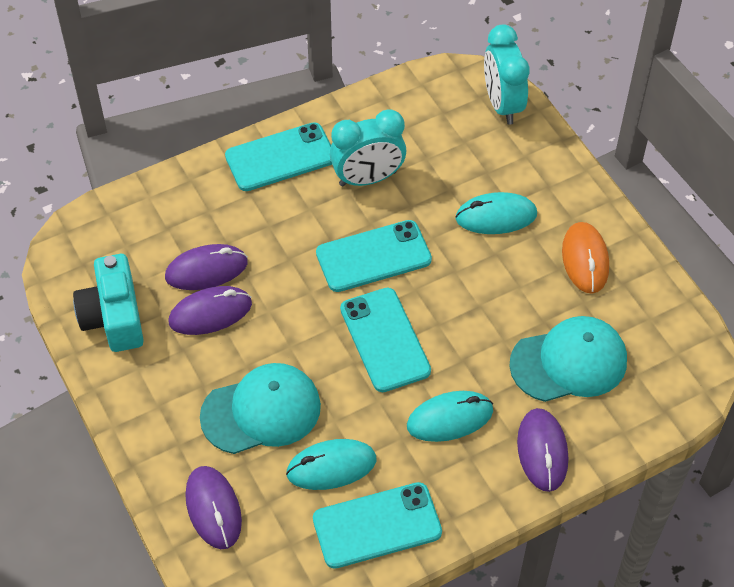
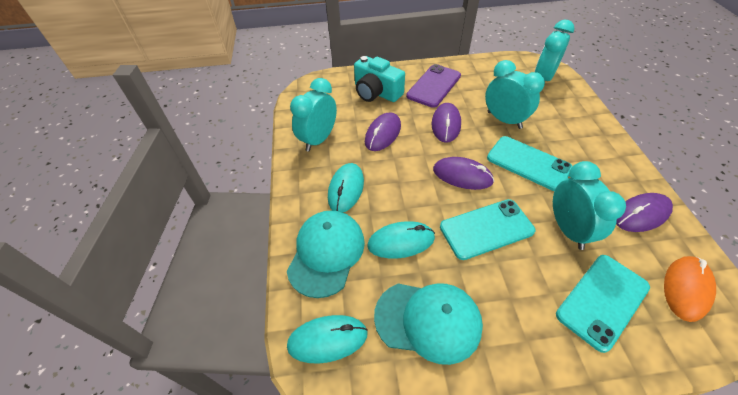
purple phone: none = 0 -> [406,64,461,108] = 1
turquoise clock: [330,109,406,187] [484,24,530,125] = 2 -> [290,78,337,152] [485,60,545,129] [535,20,575,81] [553,161,626,250] = 4
turquoise phone: [225,122,332,191] [313,482,442,569] [316,220,432,292] [340,288,431,392] = 4 -> [440,199,535,260] [487,136,573,191] [556,255,650,353] = 3

